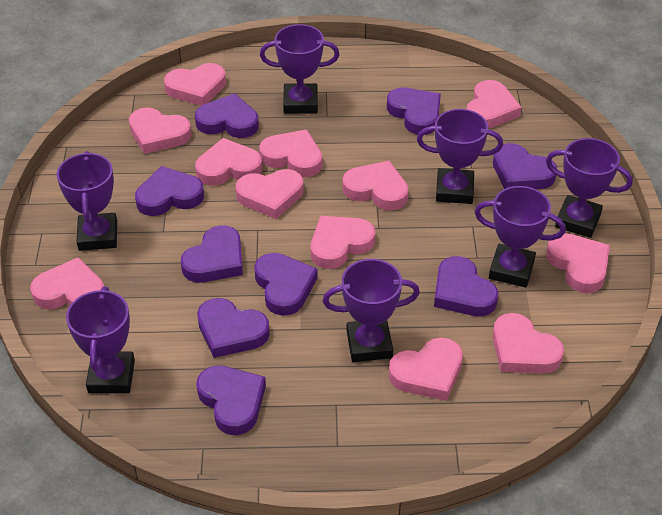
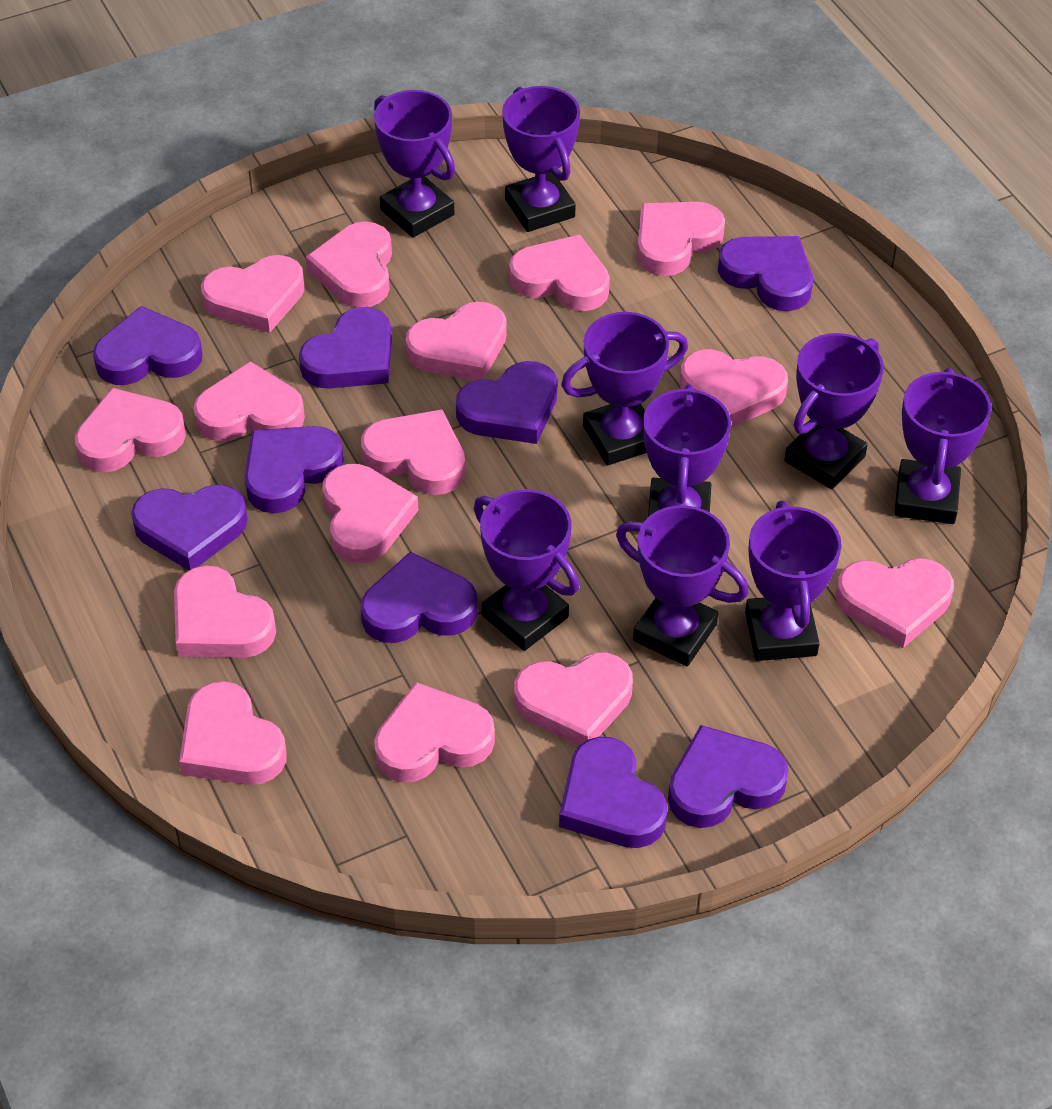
pink heart: [30,257,104,309] [129,107,191,154] [164,63,226,106] [195,138,262,186] [236,169,303,219] [259,130,322,177] [311,216,375,269] [342,161,408,211] [389,337,463,401] [467,80,522,129] [493,313,564,374] [546,233,610,293] = 12 -> [75,388,186,472] [174,565,276,658] [179,681,287,785] [193,361,305,442] [201,255,305,333] [306,222,392,308] [322,464,418,563] [361,409,465,495] [374,682,495,782] [406,302,507,381] [509,235,610,311] [514,652,633,746] [637,202,725,276] [680,349,788,428] [836,558,954,648] = 15
purple trophy: [57,151,117,251] [66,287,135,393] [260,24,339,114] [323,259,420,362] [417,109,503,204] [474,186,566,288] [546,138,633,238] = 7 -> [374,90,455,238] [474,489,579,651] [502,86,580,232] [561,312,688,466] [616,505,749,666] [643,384,731,517] [745,501,842,661] [784,333,884,489] [894,368,992,524] = 9

